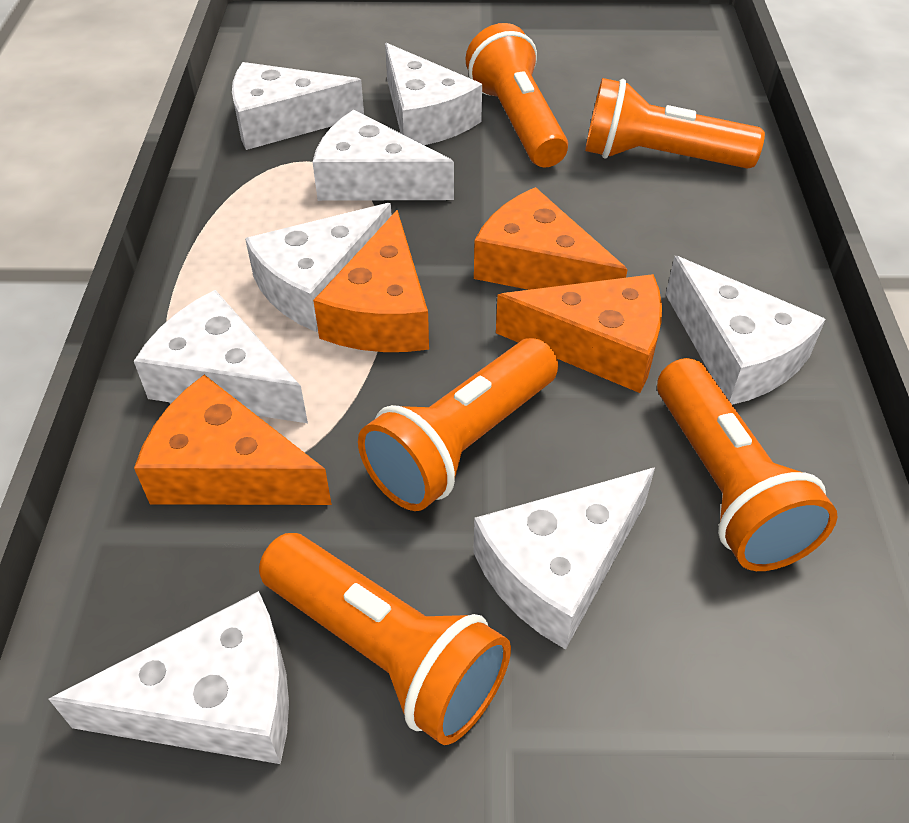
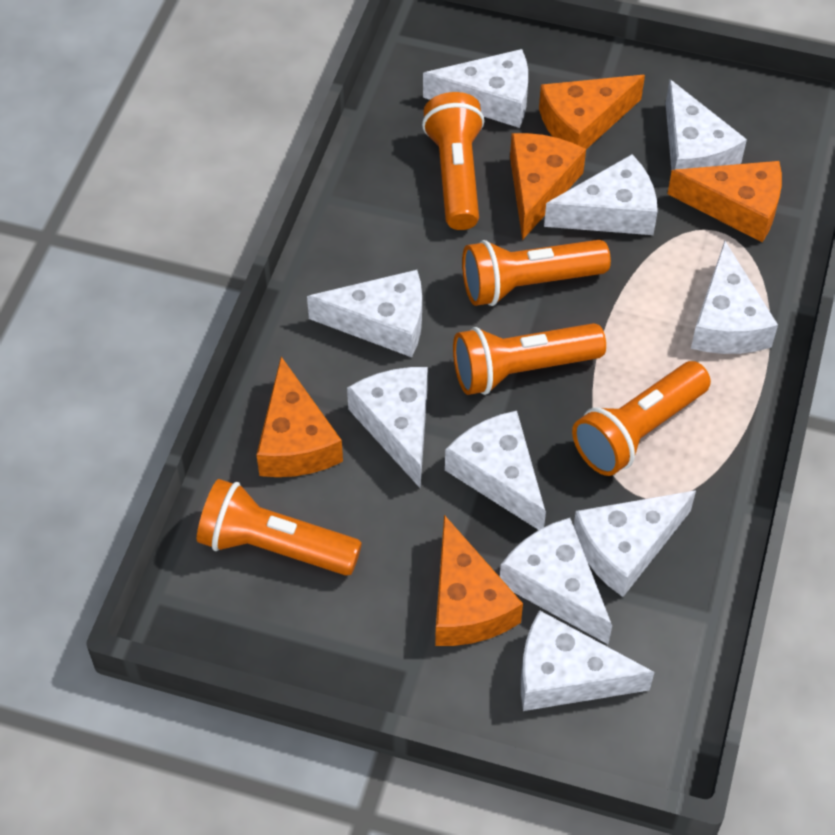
orange cheese: [134,375,332,505] [313,210,429,352] [474,187,628,290] [496,274,662,393] = 4 -> [257,357,343,477] [435,515,523,646] [510,133,586,240] [539,75,645,149] [667,161,782,242] = 5
white cheese: [49,591,289,764] [134,290,308,423] [232,62,364,150] [245,203,392,332] [312,110,454,201] [385,43,482,145] [473,468,655,649] [666,256,826,405] = 8 -> [307,270,422,357] [347,367,428,488] [423,49,528,128] [445,411,546,530] [500,518,612,644] [521,610,654,711] [544,154,658,235] [574,490,696,597] [666,80,747,171] [691,241,778,354] = 10

